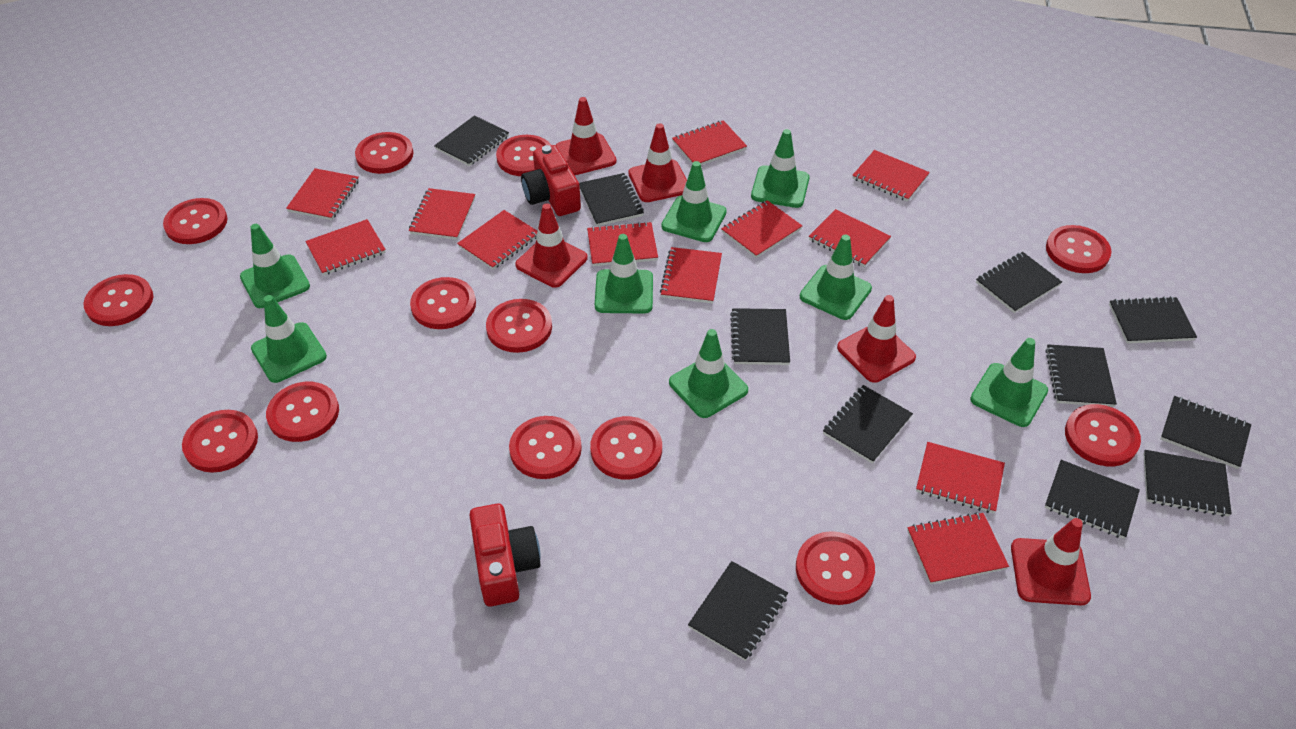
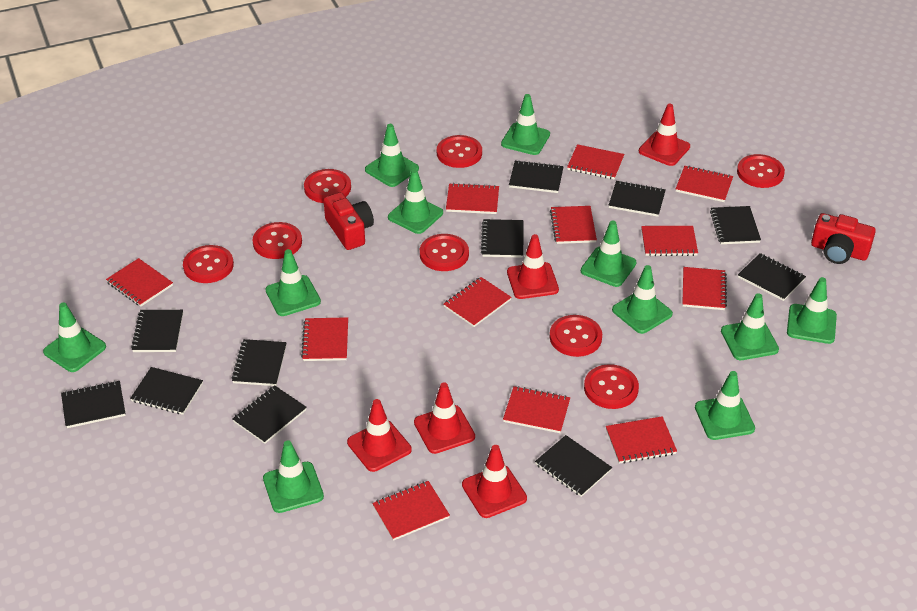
green traffic cone: [240,224,310,308] [251,295,327,383] [595,234,653,314] [661,161,727,242] [669,329,748,418] [751,129,810,208] [800,235,872,320] [970,338,1048,427] = 8 -> [43,302,106,372] [263,440,324,513] [265,249,321,316] [365,124,419,187] [388,169,443,234] [501,94,550,155] [581,220,636,287] [612,265,673,334] [695,371,755,440] [721,293,779,360] [787,277,837,344] = 11
red button: [83,274,153,326] [163,198,228,244] [182,410,258,472] [266,382,339,442] [355,132,414,174] [410,277,476,329] [486,299,552,353] [496,135,551,176] [509,416,582,479] [590,416,662,480] [796,531,875,605] [1046,225,1112,273] [1065,404,1141,466] = 13 -> [183,245,234,283] [252,222,302,259] [304,169,351,203] [420,234,469,271] [437,135,482,168] [550,315,602,357] [584,364,639,409] [737,154,785,188] = 8

